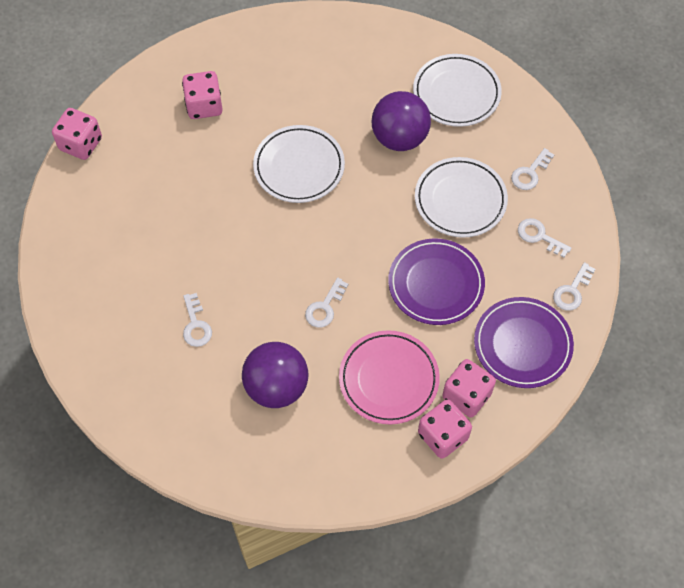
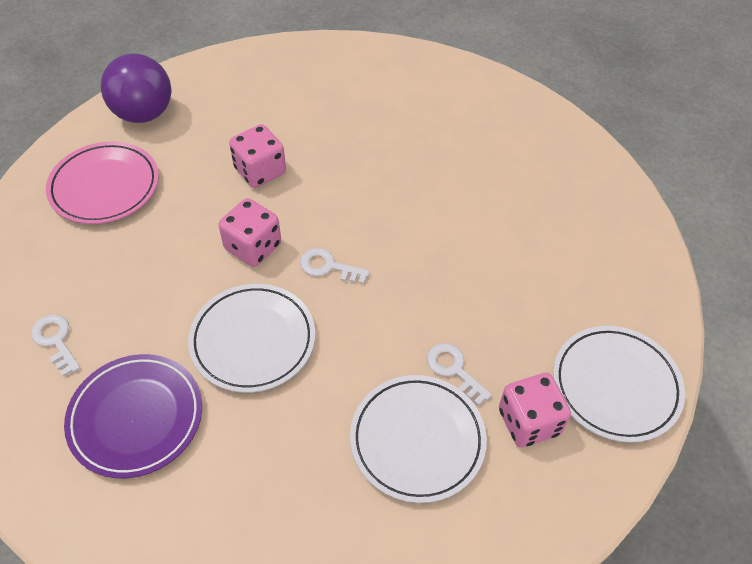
pink dice: [52,108,102,160] [182,71,223,119] [418,399,472,459] [442,359,496,418] = 4 -> [218,198,281,267] [229,124,286,188] [499,373,571,448] = 3
purple ball: [242,342,309,408] [372,91,431,151] = 2 -> [101,53,171,123] = 1
purple plate: [388,238,485,325] [474,297,574,388] = 2 -> [64,354,202,478] = 1
white key: [183,293,212,347] [305,278,349,328] [511,148,554,190] [518,218,572,258] [553,262,595,311] = 5 -> [31,314,80,377] [300,248,370,284] [427,343,492,406] = 3

